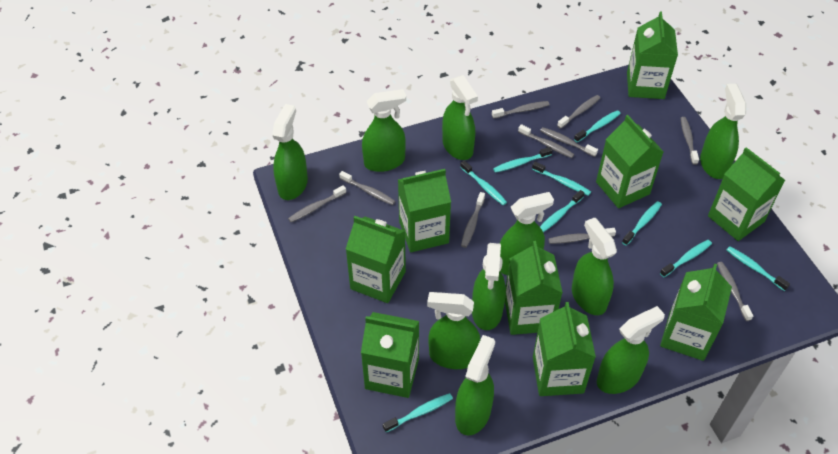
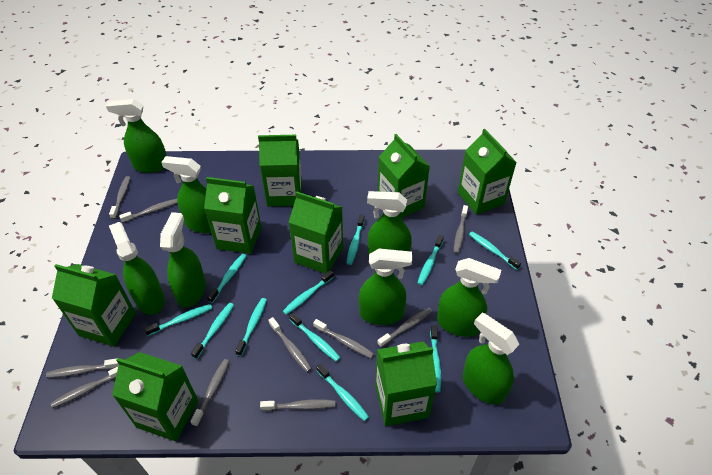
green carton: [346,216,406,303] [361,312,419,398] [398,169,451,252] [505,241,563,335] [533,302,596,396] [596,115,664,208] [627,12,678,99] [660,264,732,361] [708,147,785,241] = 9 -> [52,264,136,347] [112,352,198,441] [204,177,261,254] [258,135,302,207] [289,191,343,273] [375,341,437,426] [378,134,430,218] [458,129,517,215] = 8
green spray bottle: [272,104,308,200] [362,89,406,172] [427,292,480,369] [442,75,478,160] [455,335,495,435] [472,243,506,330] [500,192,554,275] [572,218,617,315] [597,306,665,394] [700,84,746,179] = 10 -> [106,99,167,173] [109,222,165,315] [160,212,206,308] [161,156,211,233] [359,248,412,325] [367,191,412,256] [437,258,501,337] [463,312,519,404] = 8
turquoise toothbrush: [383,393,453,432] [460,160,507,205] [493,147,553,173] [532,162,591,196] [540,190,584,232] [574,110,621,142] [622,201,662,246] [660,240,712,277] [727,246,790,291] = 9 -> [144,304,212,336] [191,303,234,359] [207,254,246,303] [235,298,267,356] [282,270,334,315] [289,313,341,362] [316,364,369,421] [347,214,365,265] [418,235,444,285] [430,325,441,392] [469,232,521,270] = 11

